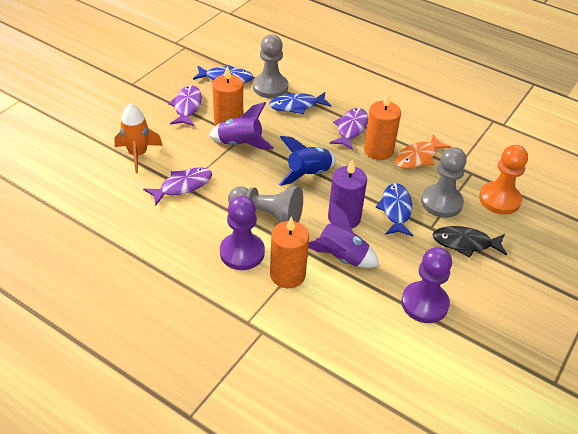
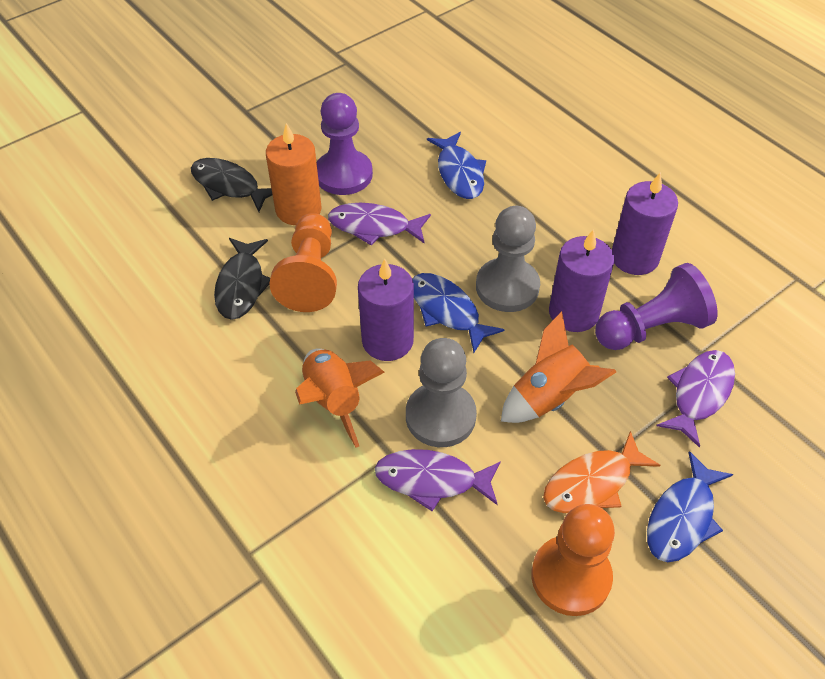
black fish: [433,226,507,258] = 1 -> [191,158,272,212] [214,238,270,320] = 2
blue rocket: [279,136,336,186] = 1 -> none = 0
grey pawn: [228,185,303,223] [253,34,288,98] [421,147,467,218] = 3 -> [406,338,477,447] [476,206,540,312] = 2
orange candle: [213,65,243,126] [270,216,309,288] [364,92,401,160] = 3 -> [266,123,321,225] = 1
orange pawn: [479,145,528,215] = 1 -> [269,213,337,312] [531,504,615,616] = 2
orange rocket: [114,103,163,173] = 1 -> [295,348,385,447] [501,311,616,423] = 2
purple candle: [328,159,367,229] = 1 -> [358,259,414,361] [549,229,614,332] [612,173,678,275] = 3
purple rocket: [209,102,274,149] [308,202,380,268] = 2 -> none = 0

